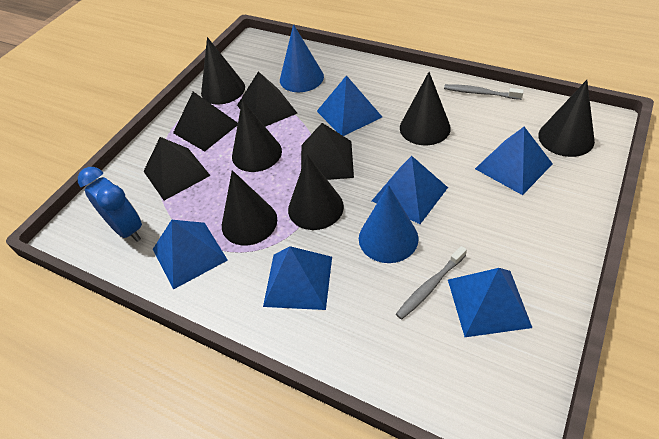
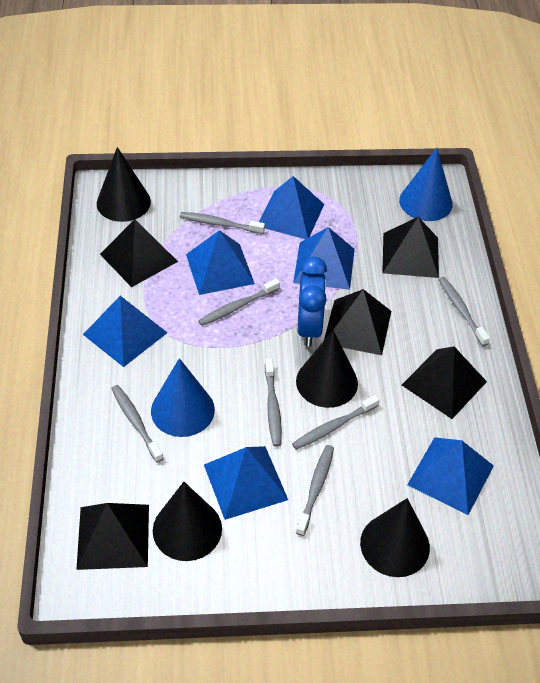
black cone: [201,37,245,105] [222,170,277,245] [232,100,282,172] [288,155,344,230] [400,72,451,145] [538,80,595,157] = 6 -> [97,147,151,222] [153,482,222,561] [296,330,358,408] [360,498,430,577] = 4
black pyramid: [143,137,211,200] [173,92,238,151] [237,71,297,127] [301,123,354,180] = 4 -> [76,503,149,570] [100,219,178,287] [324,289,391,355] [382,217,439,278] [402,347,487,419] = 5
grey toothbrush: [396,246,467,320] [444,84,524,100] = 2 -> [111,385,164,463] [180,212,265,234] [198,278,280,326] [265,358,282,447] [292,395,380,450] [296,445,334,536] [438,277,490,346] = 7

